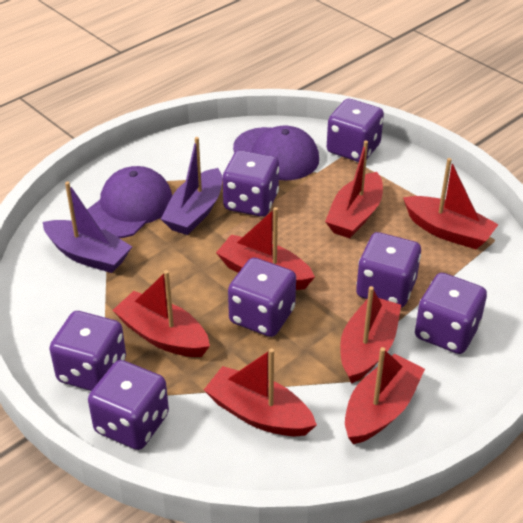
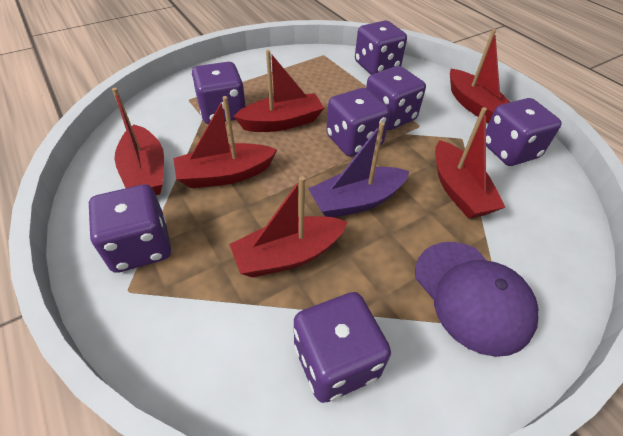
purple boat: [43,181,132,273] [161,137,222,235] = 2 -> [308,122,410,217] = 1
purple cap: [87,166,172,238] [233,126,319,180] = 2 -> [415,242,539,357] = 1
red boat: [112,270,210,357] [204,348,317,436] [216,207,315,290] [325,140,383,238] [340,286,401,384] [345,347,425,444] [403,158,499,249] = 7 -> [112,88,164,195] [173,96,277,188] [229,176,348,277] [233,50,324,132] [435,107,505,219] [450,29,510,123] = 6

